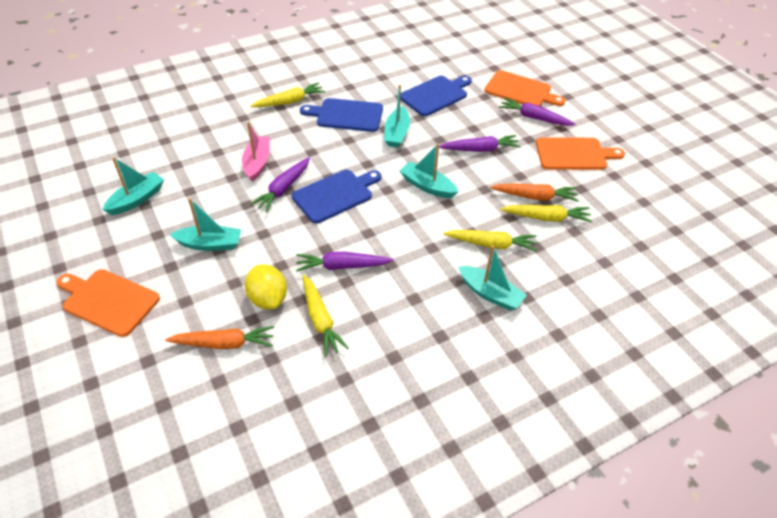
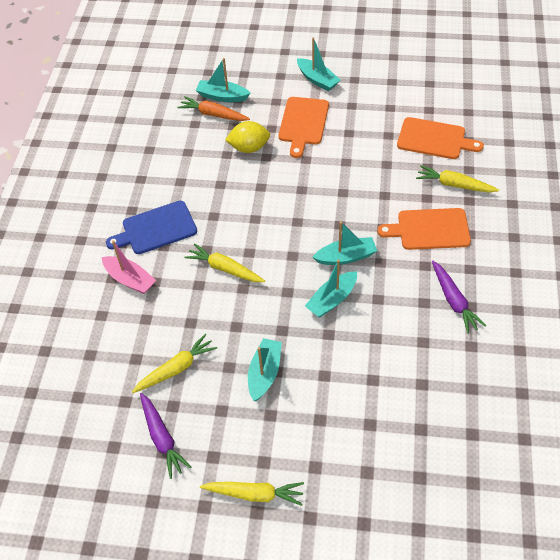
blue cutting board: [292,170,381,223] [300,98,383,132] [400,76,472,116] = 3 -> [106,201,197,254] = 1
orange carrot: [165,326,274,349] [490,183,579,202] = 2 -> [178,96,250,121] = 1
purple carrot: [250,157,310,212] [296,252,393,271] [439,135,521,152] [499,98,576,126] = 4 -> [140,393,192,479] [432,261,486,334] = 2

